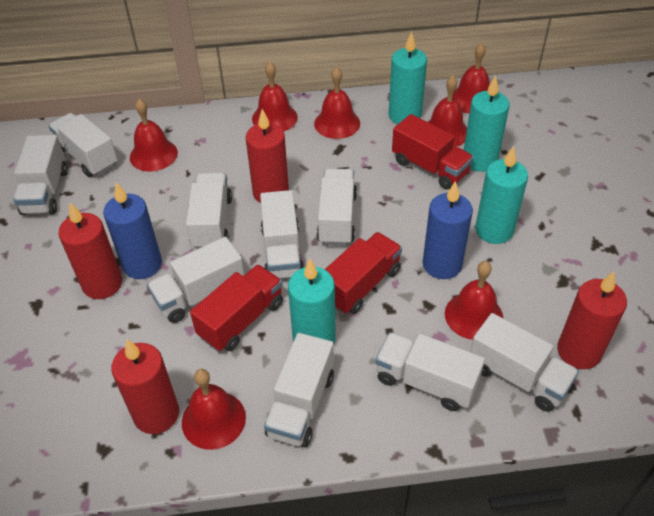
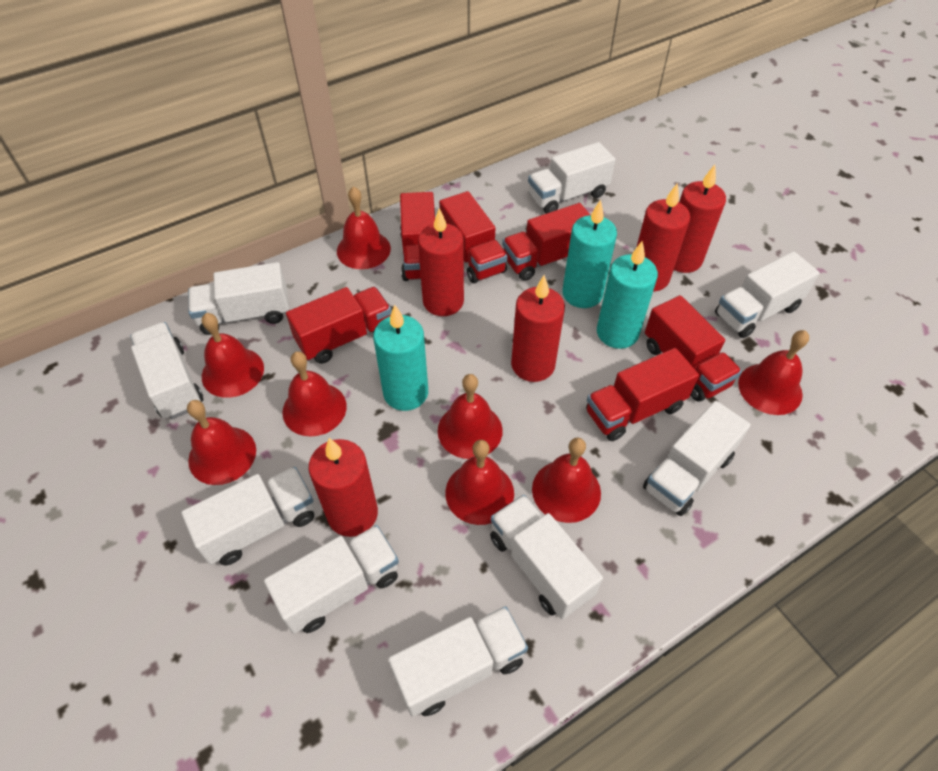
blue candle: [103,182,162,279] [423,181,473,279] = 2 -> none = 0
red bell: [130,99,178,171] [182,369,246,450] [252,62,298,131] [314,67,360,139] [428,76,467,147] [445,261,503,340] [453,43,490,114] = 7 -> [187,400,256,485] [202,313,264,398] [282,351,347,437] [337,186,391,269] [438,374,503,459] [445,440,514,525] [532,437,601,523] [738,330,809,415] = 8
red candle: [58,202,122,299] [111,339,179,434] [246,109,289,203] [557,272,627,369] = 4 -> [309,438,378,537] [418,208,464,316] [511,275,565,382] [636,183,690,292] [674,165,726,273] = 5
red truck: [190,265,283,351] [324,232,402,314] [392,114,473,190] = 3 -> [286,287,392,364] [400,192,435,281] [439,191,507,283] [502,203,590,281] [586,348,699,441] [645,295,742,402] = 6
turquoise candle: [288,259,336,345] [389,31,427,124] [464,75,510,172] [475,146,528,244] = 4 -> [373,305,428,411] [562,200,617,308] [597,240,658,349] = 3

